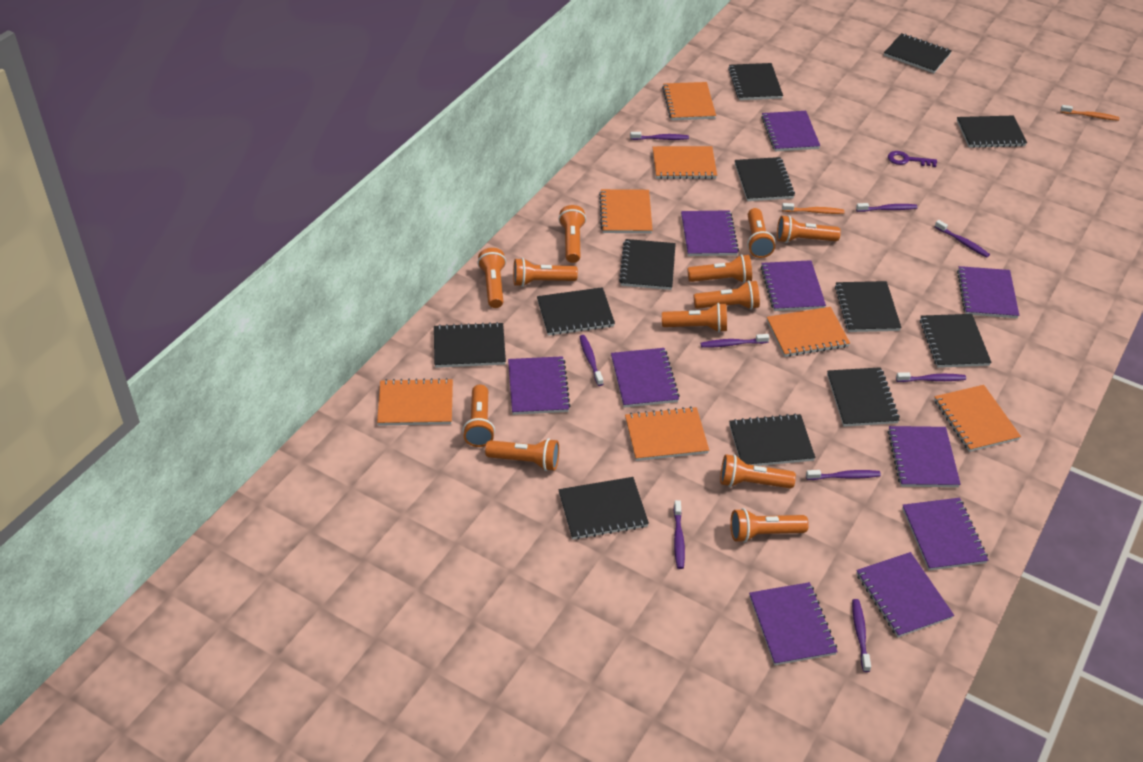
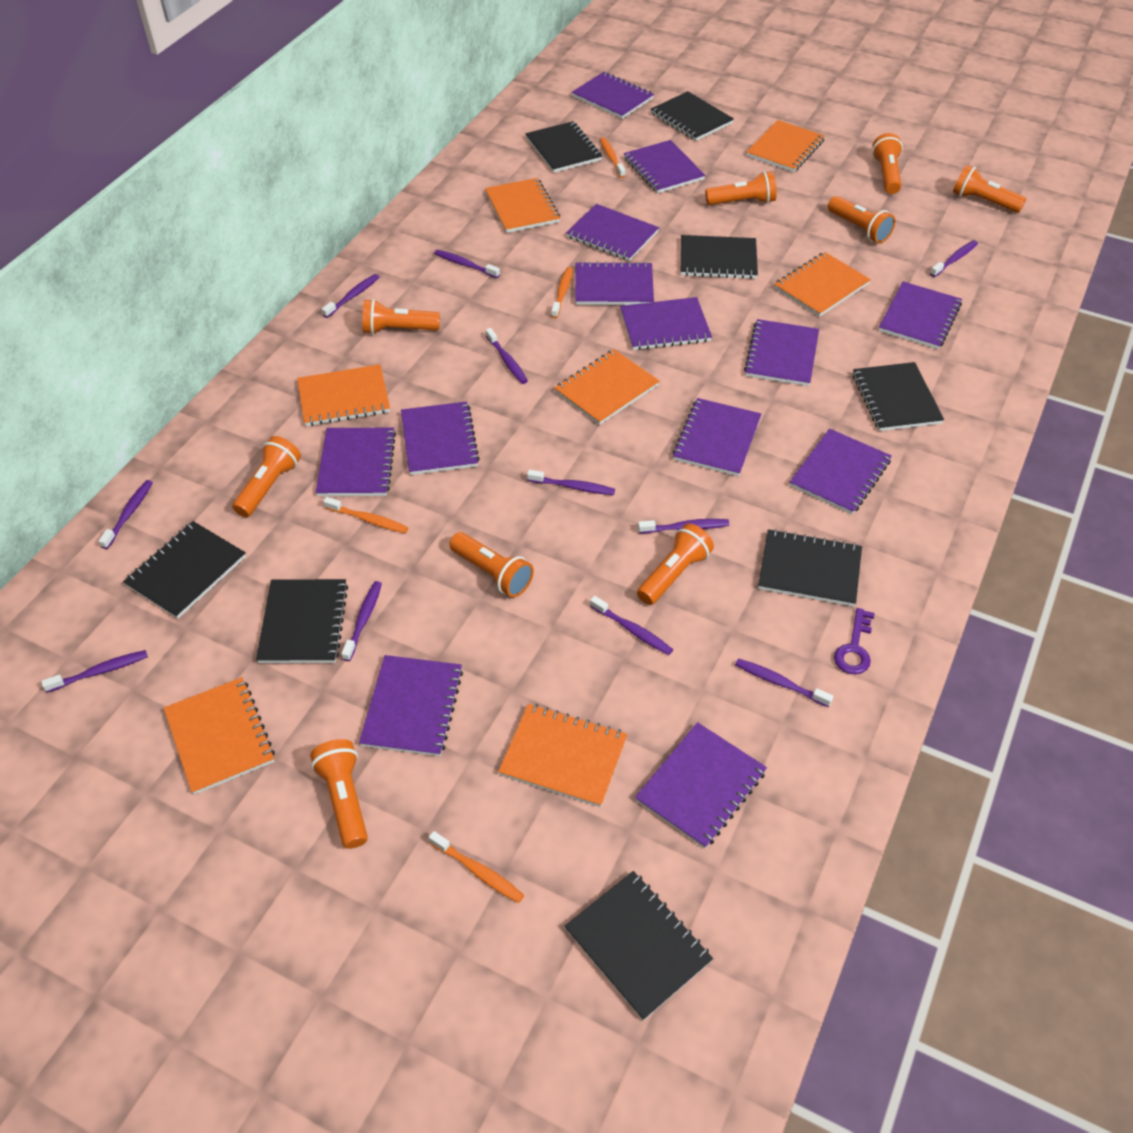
black notebook: [434,322,506,368] [537,287,615,336] [559,477,649,540] [619,239,676,290] [728,63,783,100] [729,413,816,466] [735,157,795,201] [827,367,900,427] [835,281,902,332] [884,33,952,73] [920,314,992,368] [957,116,1027,148] = 12 -> [123,521,246,619] [256,579,348,663] [525,121,602,173] [564,871,713,1021] [650,91,734,141] [681,235,758,279] [758,529,862,607] [853,362,944,431] = 8
orange flashlight: [463,385,495,447] [478,248,506,308] [485,438,559,471] [513,258,578,287] [558,205,586,263] [662,303,727,332] [687,254,752,283] [694,280,760,310] [720,454,796,488] [730,508,809,543] [747,208,775,258] [777,215,841,243] = 12 -> [232,436,301,517] [310,739,368,849] [362,299,440,335] [449,532,534,597] [637,523,714,605] [705,171,777,205] [828,196,895,243] [872,133,903,194] [953,165,1026,213] = 9
orange toothbrush: [782,203,844,214] [1060,105,1119,121] = 2 -> [323,497,408,533] [429,831,524,903] [551,267,573,318] [600,137,625,178] = 4
purple notebook: [508,356,571,415] [611,348,680,408] [681,210,739,256] [749,582,838,665] [760,260,826,311] [761,111,820,151] [856,552,954,637] [888,426,961,487] [902,498,988,571] [957,266,1019,318] = 10 -> [316,428,396,496] [359,655,463,756] [401,401,480,475] [566,204,659,261] [572,72,654,119] [575,261,654,305] [620,297,712,350] [624,140,705,193] [635,722,767,849] [673,398,761,476] [744,319,819,386] [790,429,892,514] [879,282,962,349] = 13
purple toothbrush: [579,335,603,386] [630,132,689,140] [674,500,685,569] [701,334,769,347] [806,470,881,480] [852,599,871,672] [856,203,917,212] [896,372,966,382] [935,220,990,257] = 9 -> [41,650,148,692] [98,480,153,549] [322,274,379,318] [341,581,382,661] [434,250,500,278] [486,328,528,384] [527,470,615,495] [590,596,673,655] [638,519,729,533] [735,658,833,707] [930,240,978,277] = 11

